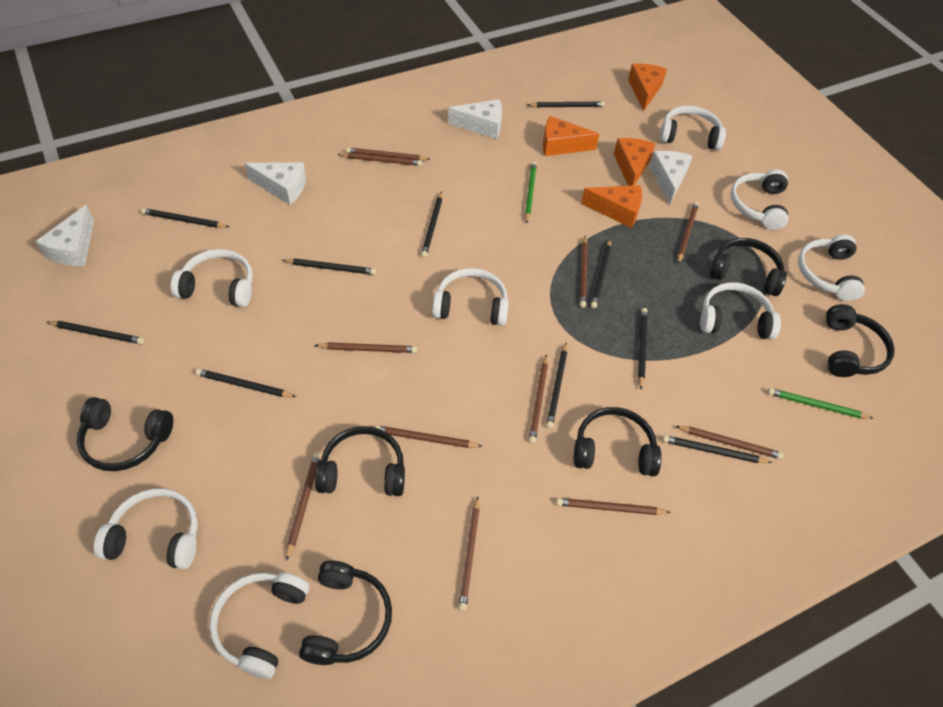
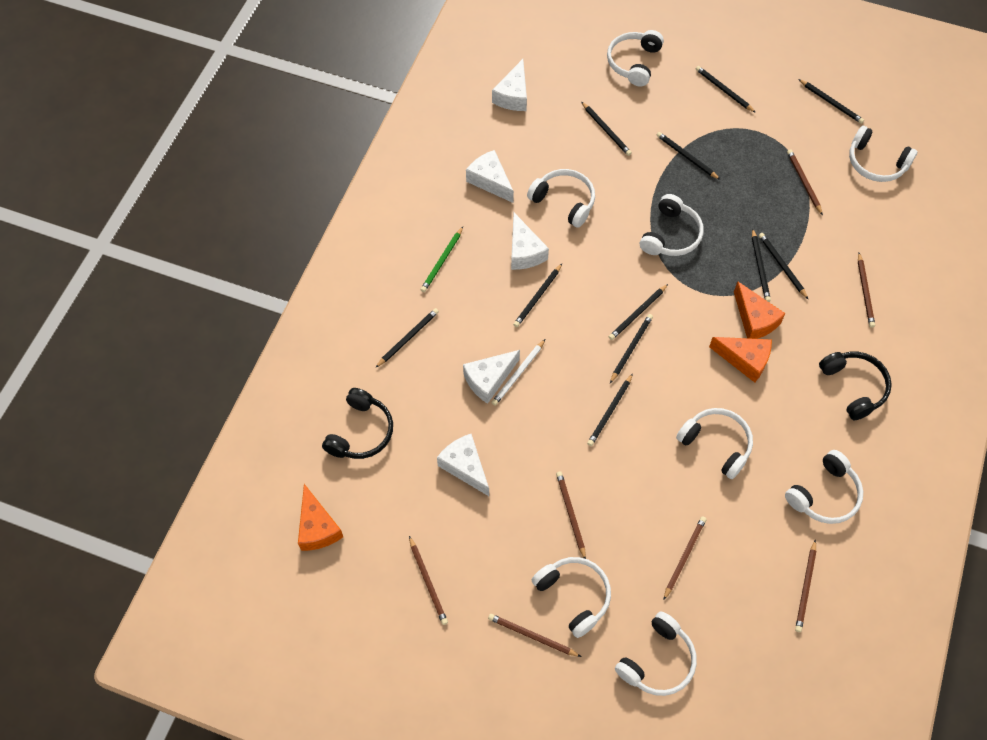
black headphones: [77,397,173,471] [299,561,392,665] [315,426,405,496] [574,407,662,476] [709,238,787,296] [826,304,895,377] = 6 -> [322,388,393,459] [819,352,892,420] = 2
black pencil: [47,321,144,344] [141,208,229,228] [196,369,296,397] [282,258,376,275] [421,192,442,257] [527,101,605,107] [546,343,567,428] [591,239,611,308] [638,308,648,389] [663,435,772,463] = 10 -> [375,308,439,368] [513,264,562,327] [581,102,632,156] [587,373,633,446] [609,284,668,340] [610,314,653,383] [656,132,720,180] [696,66,756,113] [752,228,771,302] [759,233,808,299] [798,79,864,124] = 11
brown pencil: [286,452,321,561] [315,342,417,353] [338,153,422,166] [346,147,430,161] [375,425,483,448] [458,496,480,611] [529,354,548,443] [556,498,671,515] [580,236,588,307] [675,426,784,459] [678,202,699,264] = 11 -> [409,536,448,625] [488,614,581,657] [556,471,586,559] [664,516,707,600] [787,149,823,216] [795,539,816,632] [858,253,875,328] = 7
green pencil: [525,162,537,223] [768,388,874,419] = 2 -> [420,227,463,292] = 1
orange cheese: [543,116,599,156] [581,185,642,228] [614,138,656,186] [628,64,667,111] = 4 -> [298,484,343,551] [709,337,772,383] [734,281,786,339] = 3
white cheese: [36,205,94,266] [245,162,306,205] [448,99,502,139] [650,151,692,205] = 4 -> [437,434,489,496] [463,350,520,404] [466,150,514,203] [492,59,527,111] [511,213,549,270] = 5
white pencil: none = 0 -> [491,339,545,406] = 1

